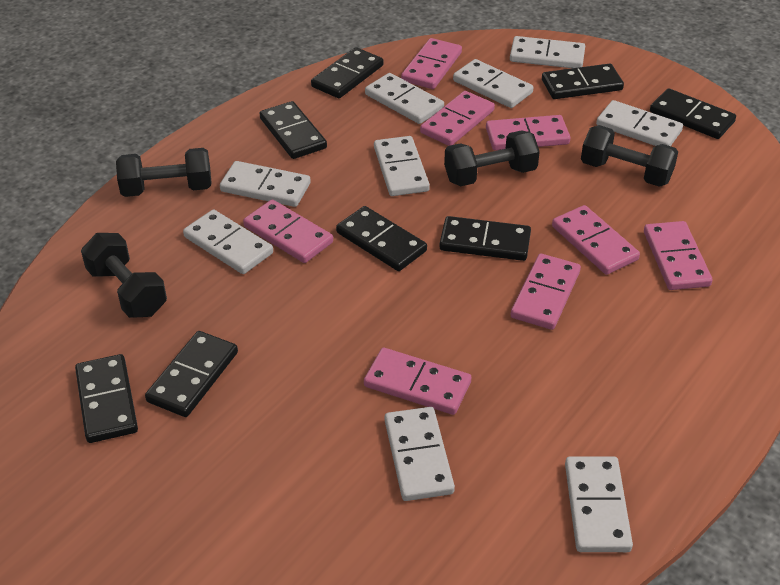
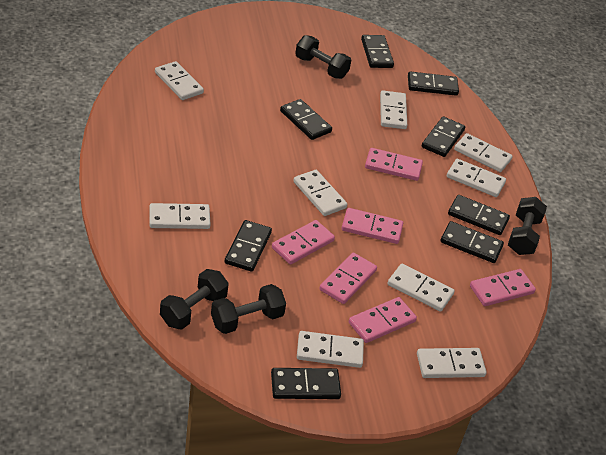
pink domino: [243,199,333,263] [364,348,471,415] [401,38,462,89] [420,91,495,146] [486,115,571,151] [511,254,581,330] [552,205,640,275] [644,221,713,290] = 8 -> [272,220,335,265] [319,253,377,304] [342,208,403,244] [349,297,417,343] [365,148,423,181] [470,269,536,306] = 6

